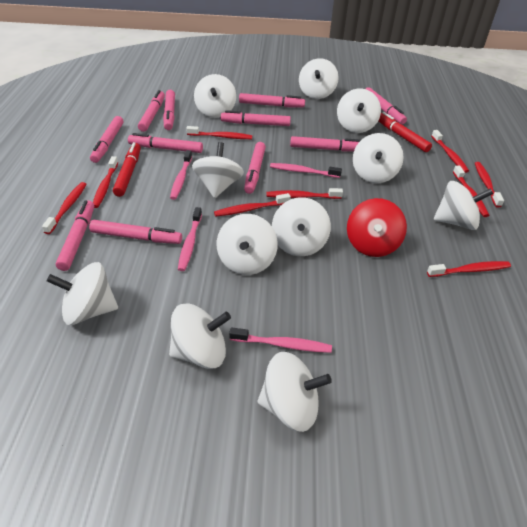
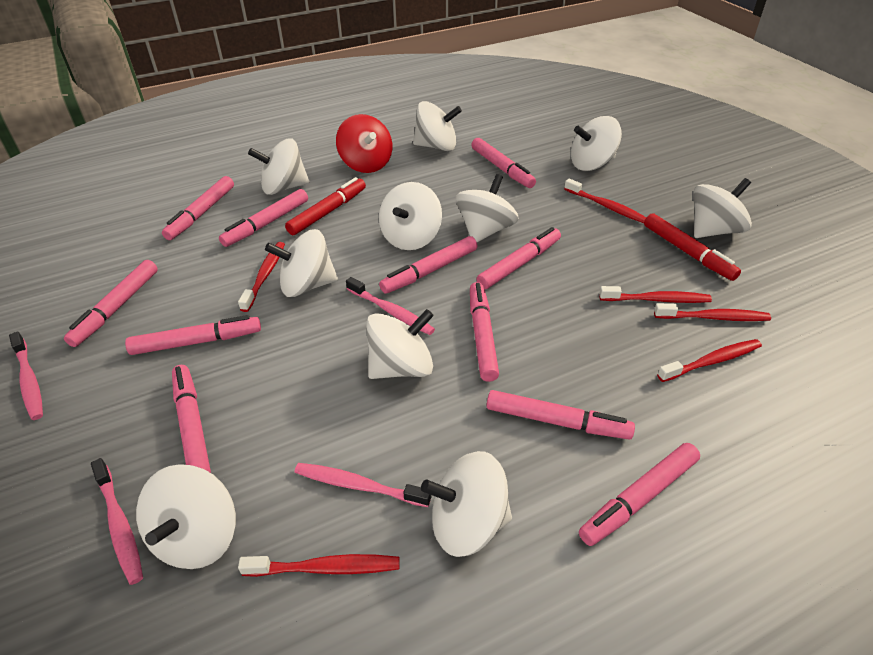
red toothbrush: [42,182,87,234] [93,156,118,208] [186,126,252,139] [214,193,291,217] [266,188,343,199] [427,261,511,277] [431,130,469,173] [453,166,489,217] [475,162,504,208] = 9 -> [238,242,285,312] [238,554,399,577] [564,178,646,223] [599,286,712,303] [654,303,771,321] [657,339,762,382] = 6
white spinning top: [47,262,118,325] [169,303,231,369] [192,142,244,198] [194,74,236,118] [217,214,278,275] [258,352,332,432] [272,197,331,256] [299,58,339,99] [337,89,381,133] [353,133,404,183] [434,181,493,230] = 11 -> [136,464,236,569] [248,139,309,195] [265,229,338,297] [366,309,434,379] [379,182,442,250] [413,101,462,151] [421,451,512,557] [456,174,519,242] [571,116,622,171] [693,178,752,238] = 10

